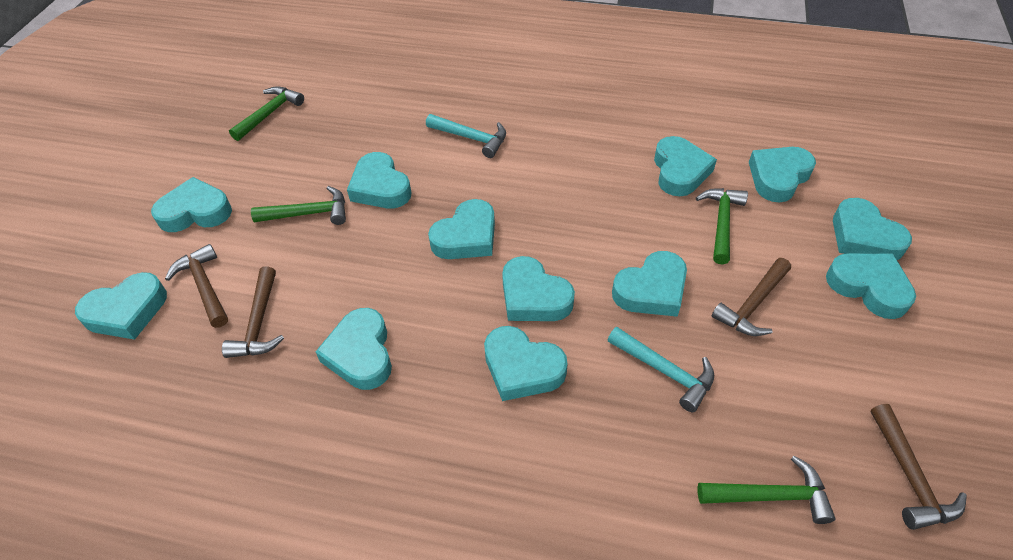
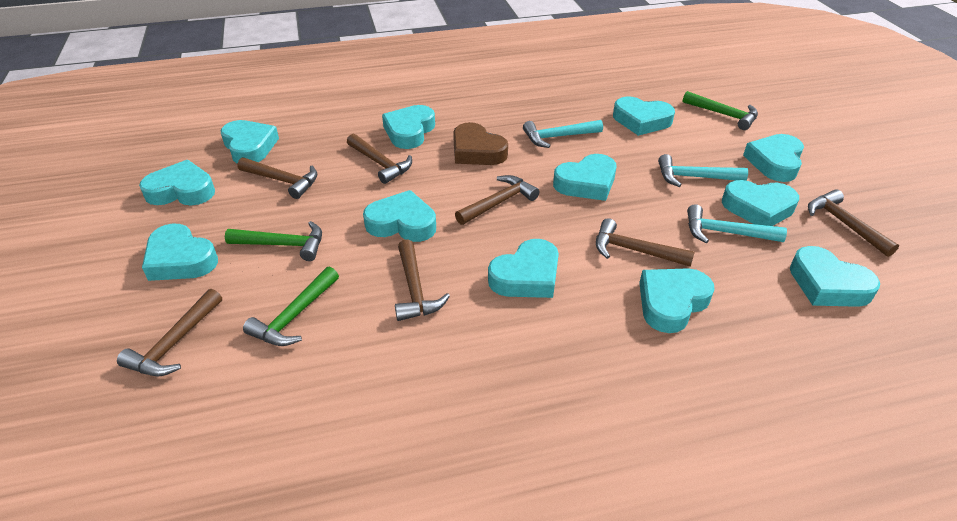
brown hammer: [165,244,228,328] [222,266,284,358] [712,258,791,336] [871,404,967,530] = 4 -> [117,289,222,376] [238,158,318,199] [347,134,412,184] [395,239,450,321] [455,175,539,225] [596,218,695,267] [808,189,899,257] = 7
brown heart: none = 0 -> [453,122,508,165] = 1
green hammer: [229,86,304,141] [251,186,346,225] [696,188,748,264] [698,456,835,524] = 4 -> [225,221,322,261] [243,267,339,346] [683,91,758,130] = 3
turquoise hammer: [426,114,506,158] [608,327,714,412] = 2 -> [523,120,603,148] [658,154,748,187] [687,204,787,243] = 3

